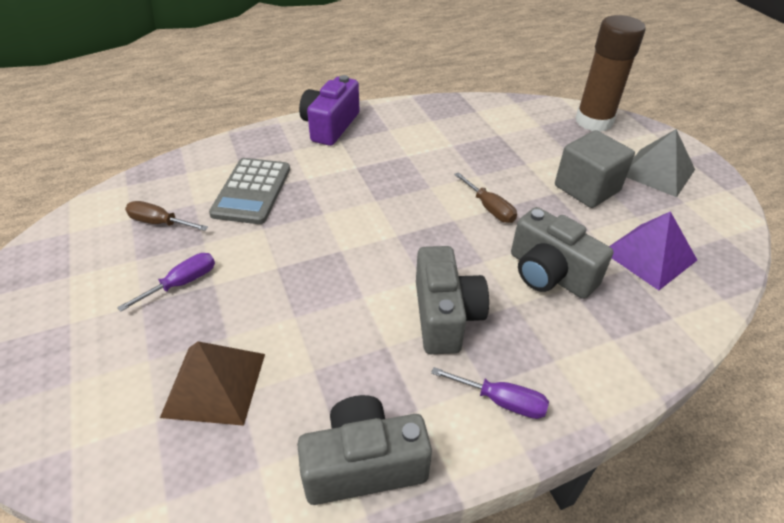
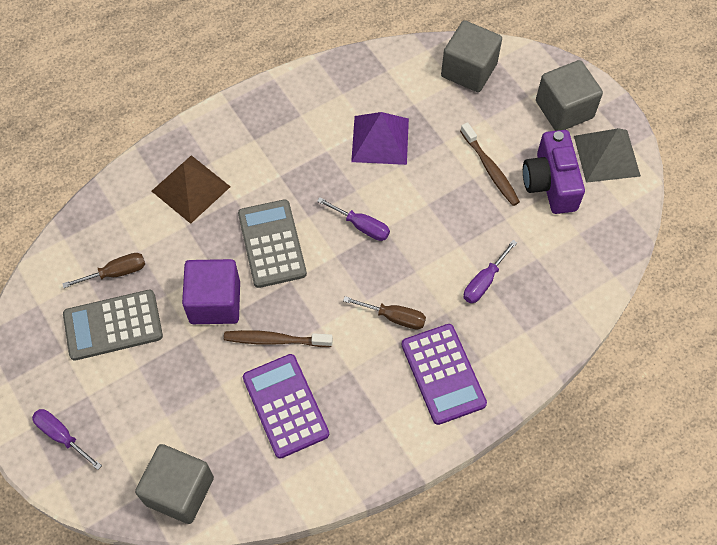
brown glue stick: [576,15,646,132] = 1 -> none = 0
brown toothbrush: none = 0 -> [224,330,333,347] [460,122,520,206] = 2
grey calculator: [209,158,290,224] = 1 -> [63,290,163,361] [238,199,307,288] = 2
grey camera: [297,395,432,505] [416,246,489,354] [511,207,613,299] = 3 -> none = 0
grey cube: [555,130,635,208] = 1 -> [135,444,214,524] [441,20,502,92] [536,60,603,131] = 3
purple calculator: none = 0 -> [243,354,329,459] [402,324,487,425] = 2
purple cube: none = 0 -> [182,259,240,324] = 1
purple screwdriver: [117,253,215,312] [431,367,549,419] = 2 -> [32,409,102,470] [317,197,390,241] [464,240,517,303] = 3

